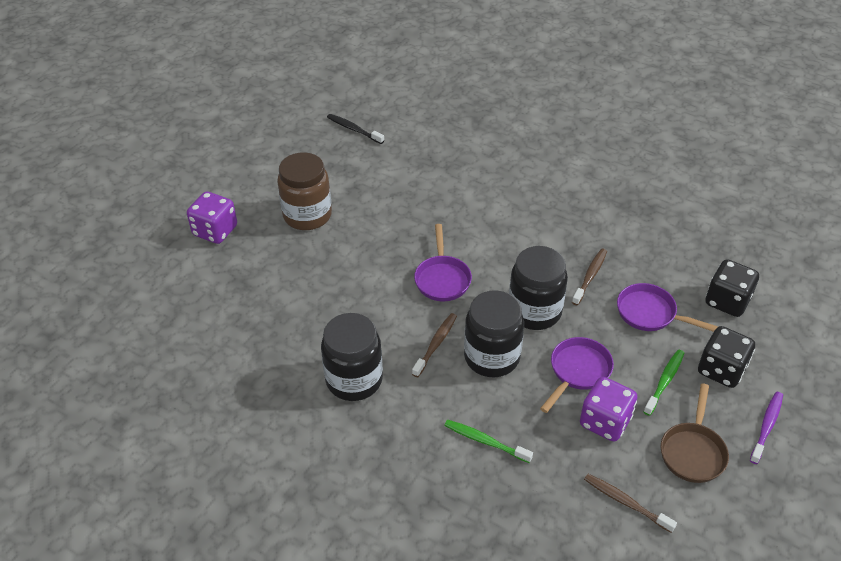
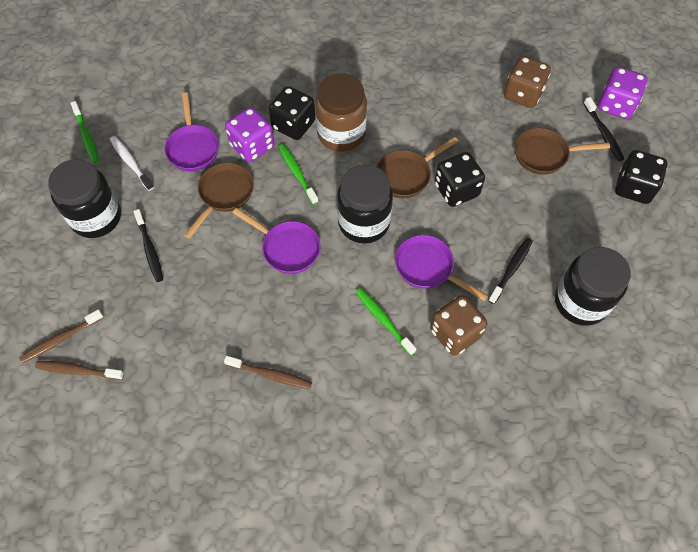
black dice: [698,326,755,388] [705,260,759,317] = 2 -> [269,86,315,140] [435,152,485,207] [615,150,668,204] = 3
black toothbrush: [327,114,384,144] = 1 -> [133,209,163,282] [488,237,533,304] [583,97,624,161] = 3
brown dice: none = 0 -> [430,295,487,356] [504,56,551,108] = 2
brown pan: [661,384,729,483] = 1 -> [184,163,254,238] [376,137,458,198] [515,128,610,175] = 3
green toothbrush: [444,420,533,463] [643,350,684,416] = 2 -> [70,101,99,163] [278,144,318,205] [356,288,416,356] = 3
purple toothbrush: [750,392,783,464] = 1 -> none = 0
white toothbrush: none = 0 -> [110,136,154,191] = 1

